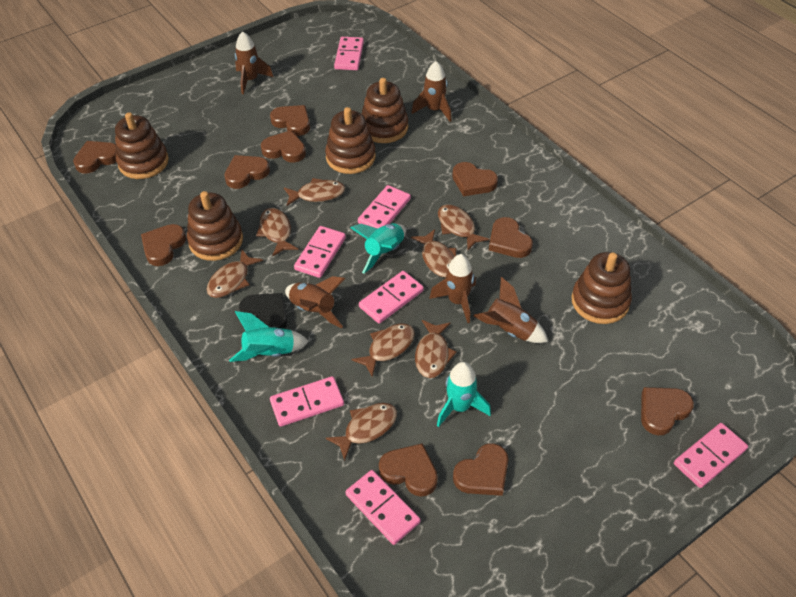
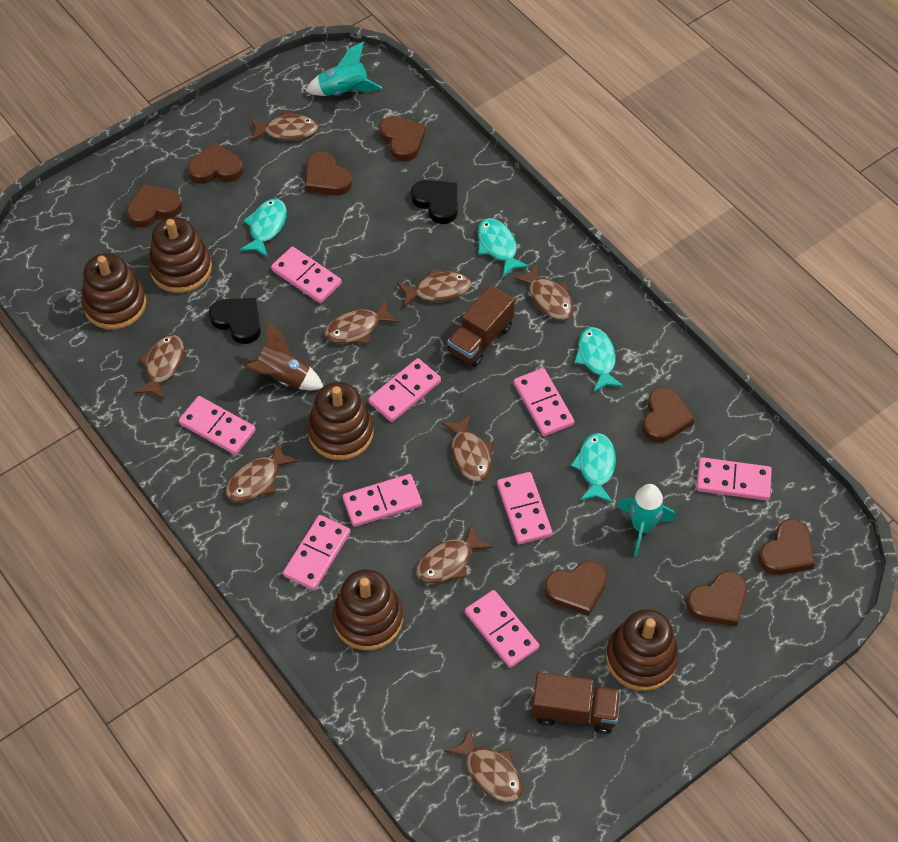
black heart: [239,293,287,329] = 1 -> [209,298,261,344] [411,180,458,224] = 2
brown fish: [206,250,263,298] [256,208,298,257] [284,178,345,206] [326,403,397,461] [351,323,415,377] [411,229,456,278] [415,320,457,378] [438,204,489,250] = 8 -> [134,335,184,400] [226,442,299,502] [250,111,319,141] [324,299,399,344] [397,269,471,308] [416,524,493,584] [441,414,494,482] [445,728,523,802] [513,264,574,320] = 9
brown heart: [73,141,116,173] [141,224,186,266] [224,155,270,189] [261,130,306,163] [270,105,310,136] [379,443,438,497] [452,162,498,196] [453,443,508,496] [489,217,533,258] [641,387,694,435] = 10 -> [127,184,182,228] [187,143,243,184] [305,152,352,196] [379,116,426,162] [544,561,607,616] [642,387,695,443] [687,571,747,627] [759,519,815,575] = 8
brown rocket: [235,31,273,94] [285,276,345,328] [411,61,451,122] [429,254,476,323] [473,277,548,343] = 5 -> [243,322,323,390] = 1
brown truck: none = 0 -> [447,285,515,367] [531,672,621,734] = 2
pink domino: [270,376,344,427] [294,226,346,278] [334,37,364,70] [345,470,420,545] [358,185,411,228] [359,271,424,324] [674,423,748,488] = 7 -> [179,396,256,455] [271,247,342,303] [283,515,350,590] [343,474,422,527] [368,358,441,422] [465,590,539,668] [497,472,552,544] [513,368,574,436] [696,457,772,500] = 9
turquoise fish: none = 0 -> [240,199,287,257] [478,218,530,278] [571,433,616,503] [574,327,624,392] = 4
turquoise rocket: [229,311,309,362] [350,223,406,273] [437,362,491,427] = 3 -> [306,42,382,96] [617,484,675,557] = 2

